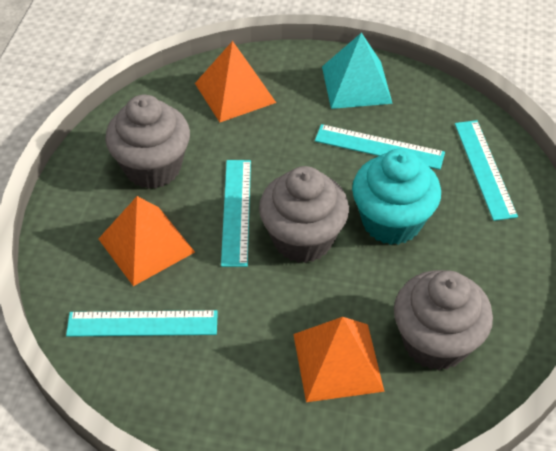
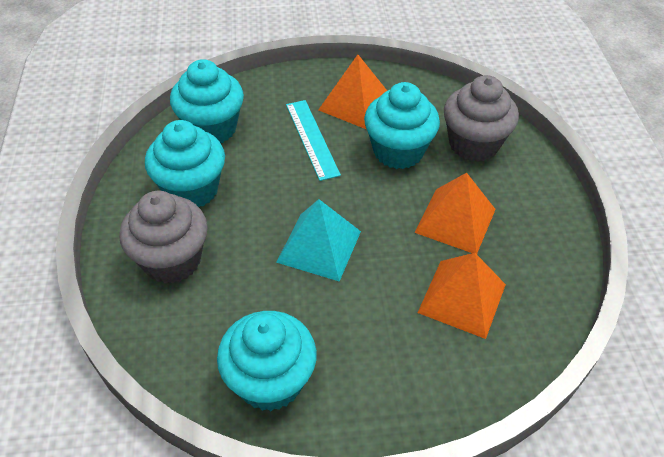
grey cupcake: [105,95,190,189] [259,166,349,263] [394,270,493,370] = 3 -> [119,191,208,284] [444,75,519,162] = 2
turquoise cupcake: [352,149,441,245] = 1 -> [145,120,225,207] [170,59,244,143] [217,311,317,411] [364,82,440,169] = 4
turquoise ruler: [66,310,218,337] [221,160,251,267] [315,124,445,170] [455,120,518,221] = 4 -> [286,100,341,181] = 1

